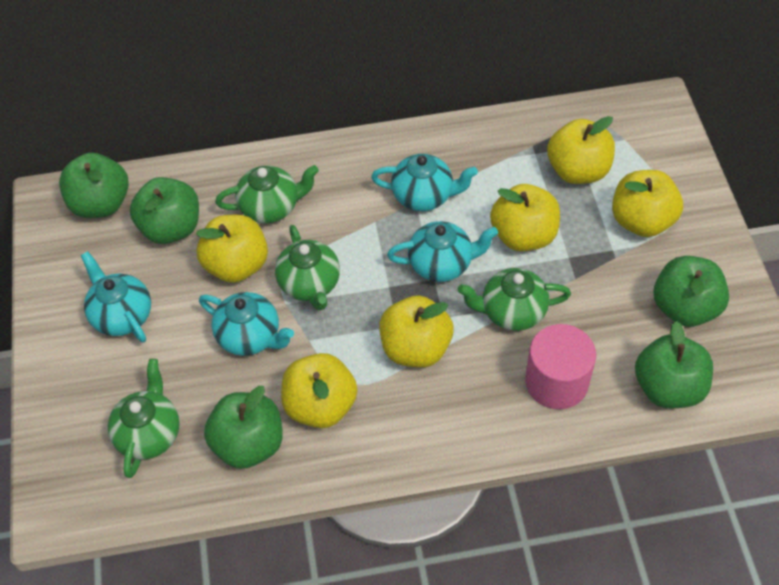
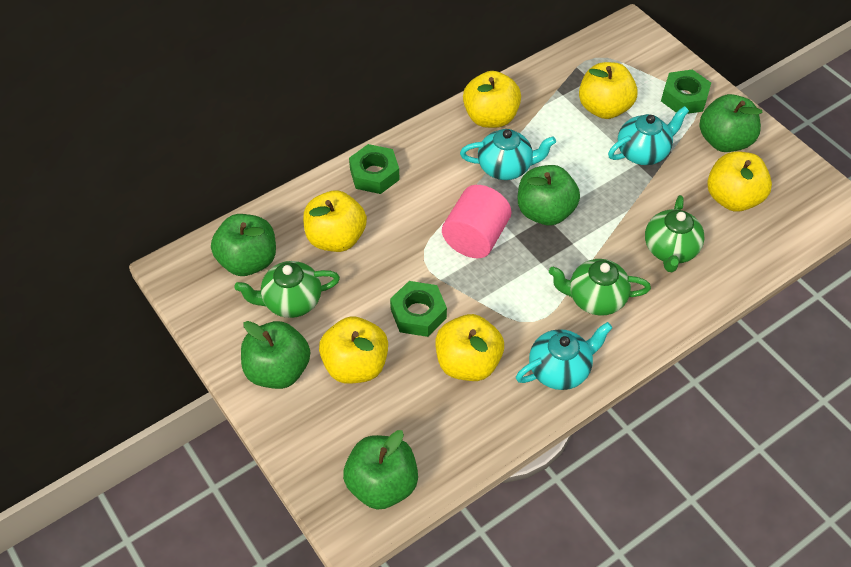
green nut: none = 0 -> [349,144,400,194] [390,281,447,337] [661,69,711,114] = 3
green teapot: [108,359,180,478] [215,165,319,223] [275,225,340,310] [458,268,571,331] = 4 -> [234,261,340,318] [549,259,651,316] [645,195,704,272] = 3
turquoise teapot: [81,251,151,343] [199,292,294,356] [371,154,478,211] [387,221,498,282] = 4 -> [460,129,556,180] [516,322,612,390] [608,106,689,165] = 3

